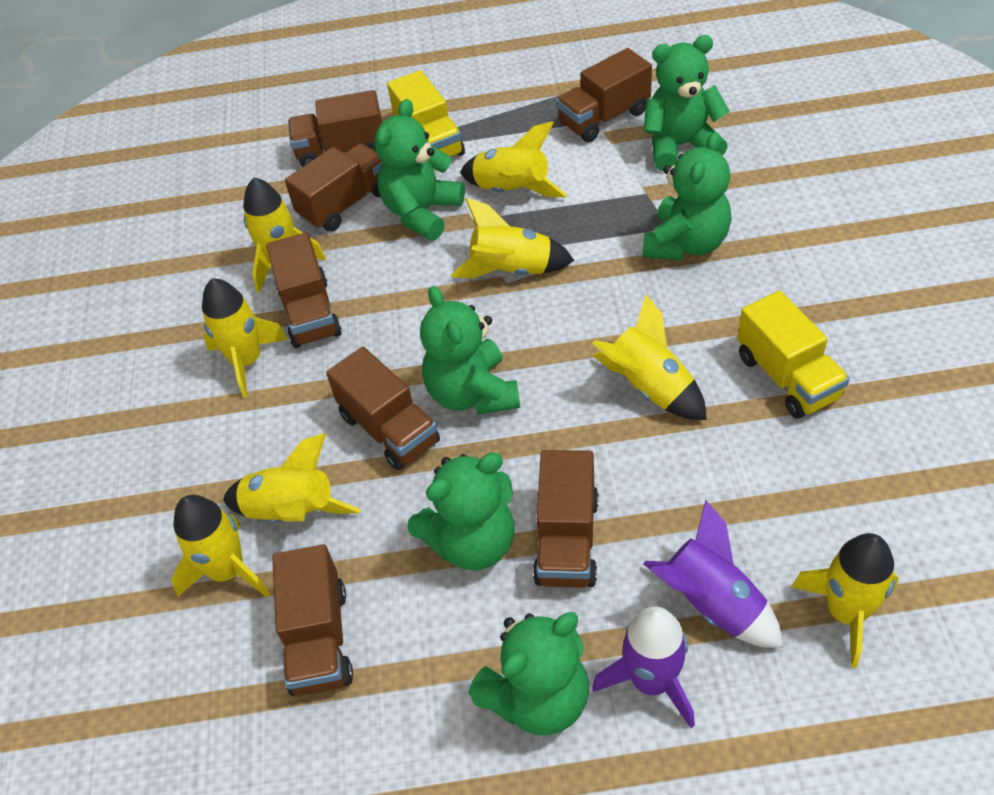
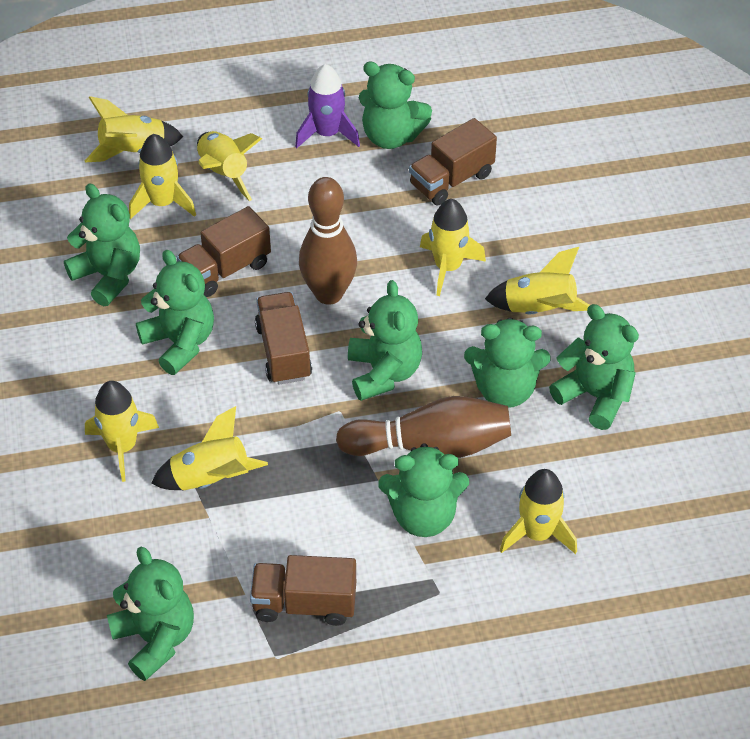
brown bowling pin: none = 0 -> [299,177,357,305] [336,396,511,458] = 2
brown truck: [267,232,342,348] [273,544,353,696] [285,143,383,232] [288,90,382,167] [326,347,440,471] [533,450,599,588] [556,48,652,142] = 7 -> [177,206,271,297] [250,555,356,626] [255,292,312,384] [409,118,497,205] = 4
green teddy bear: [374,99,465,241] [407,452,514,571] [420,286,520,415] [469,612,589,736] [643,35,730,171] [643,132,731,261] = 6 -> [64,183,140,306] [107,547,194,681] [136,250,214,375] [348,280,422,401] [359,61,432,149] [378,443,469,537] [464,318,551,408] [549,304,639,430] = 8
purple rocket: [592,606,695,728] [643,500,783,648] = 2 -> [295,64,360,148] = 1
yellow truck: [387,70,465,158] [737,290,849,419] = 2 -> none = 0

